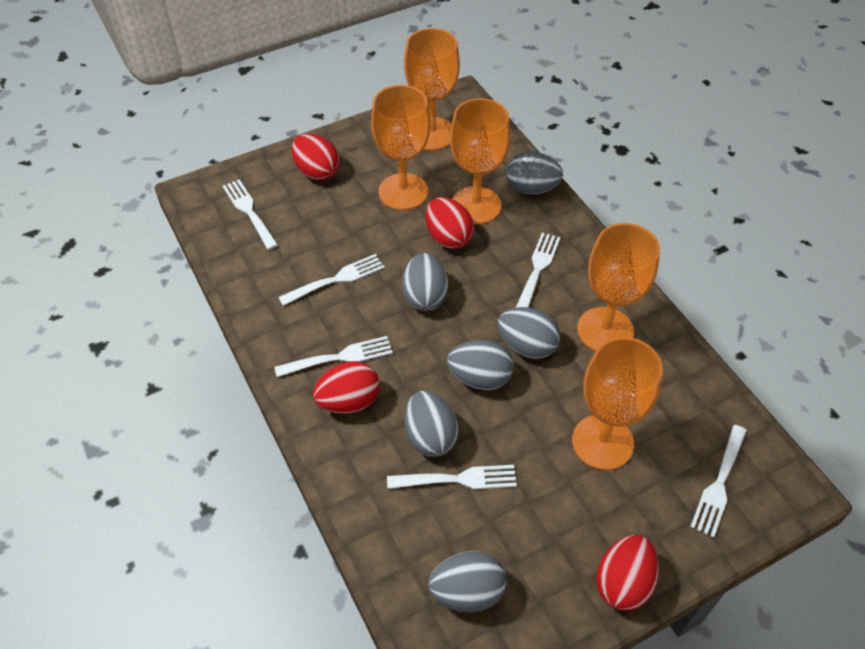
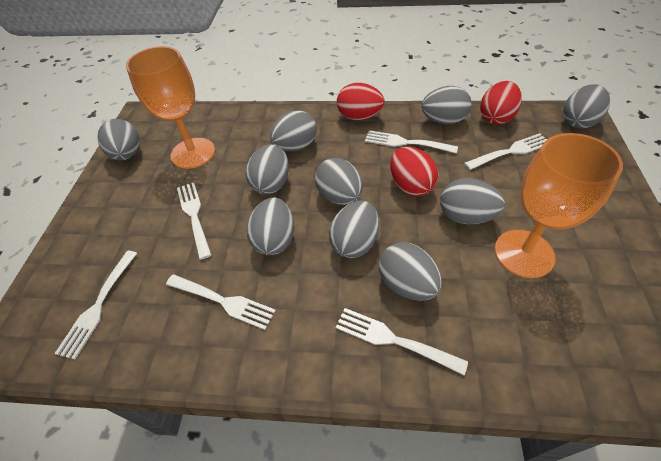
grey egg: [402,253,448,311] [404,391,459,457] [428,551,506,612] [447,340,514,390] [497,307,560,359] [506,152,563,194] = 6 -> [97,119,140,160] [246,144,289,194] [247,197,294,255] [270,110,317,151] [315,158,363,205] [329,201,379,258] [379,242,442,301] [421,86,472,124] [440,178,505,224] [563,84,610,129] = 10
orange goblet: [371,85,430,210] [404,28,460,150] [450,98,510,224] [572,337,663,470] [577,223,660,351] = 5 -> [126,46,215,169] [495,133,623,278] = 2
red egg: [291,134,340,181] [313,361,380,414] [426,197,474,249] [596,535,659,611] = 4 -> [337,83,385,120] [390,146,439,196] [480,81,522,125] = 3

